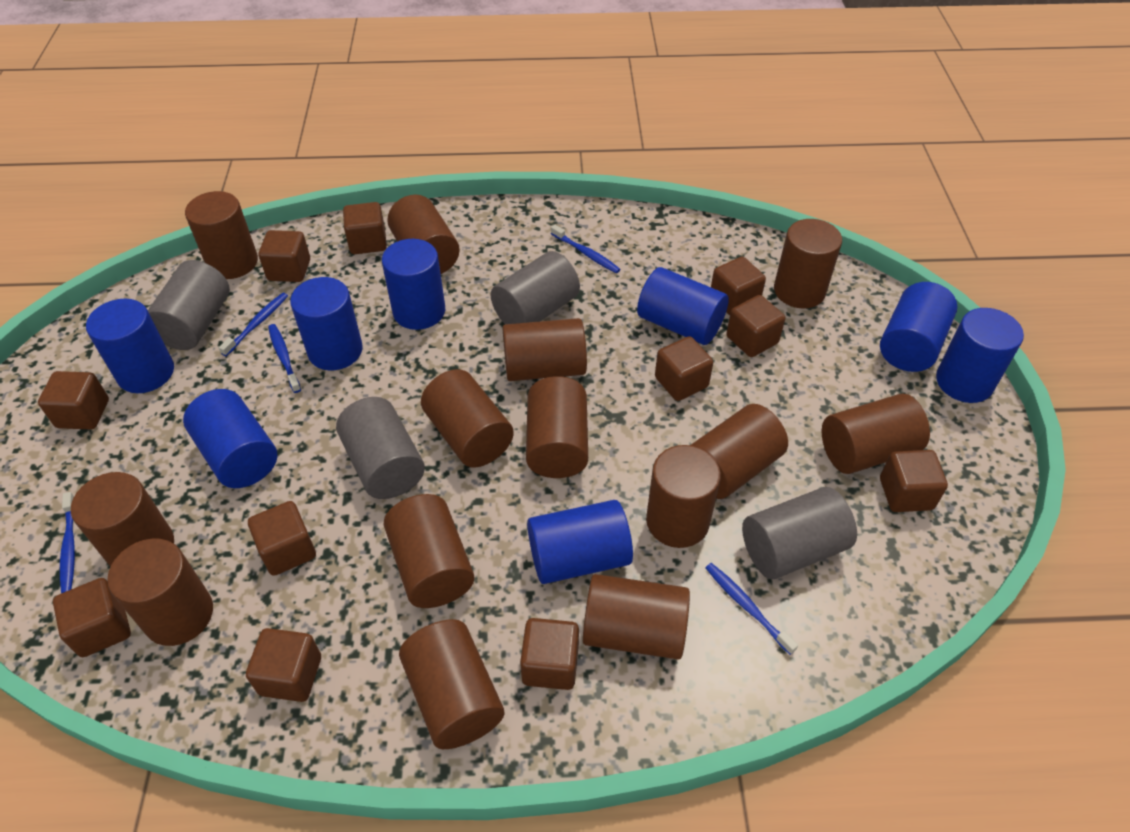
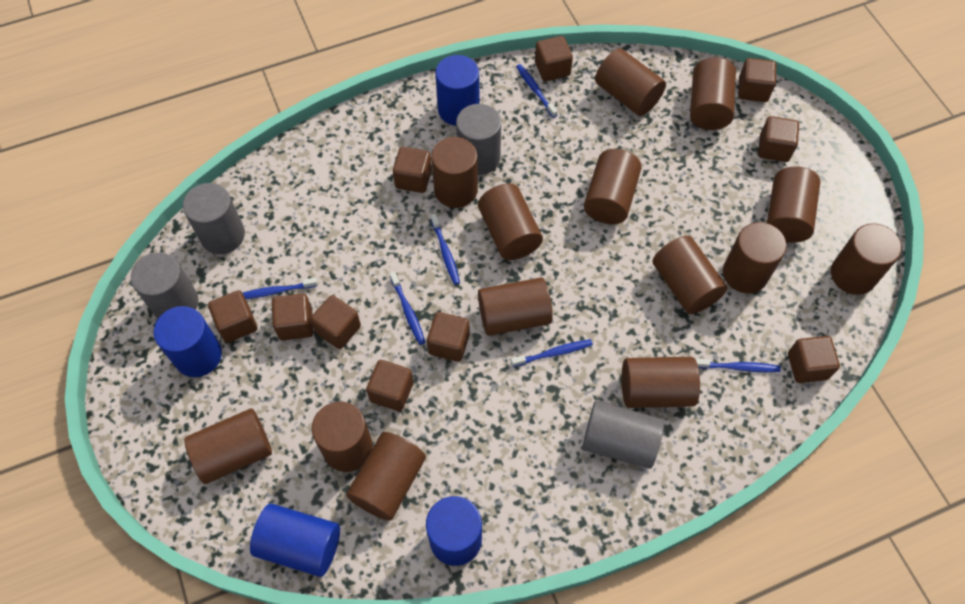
blue cylinder: [86,299,174,393] [183,389,277,488] [290,277,363,370] [382,239,445,330] [527,500,633,584] [637,267,729,345] [880,282,958,372] [936,308,1024,403] = 8 -> [154,306,222,377] [250,504,340,577] [426,496,482,566] [435,55,479,126] = 4
blue toothbrush: [60,492,75,593] [219,293,288,356] [268,324,301,393] [551,225,621,273] [705,563,798,655] = 5 -> [243,278,318,299] [390,272,426,345] [431,214,460,285] [511,339,593,367] [516,64,558,118] [696,359,780,372] = 6
brown cube: [38,371,109,429] [53,578,131,657] [246,628,321,702] [248,501,316,576] [259,230,310,282] [343,202,387,254] [520,618,579,690] [655,336,713,401] [711,257,766,315] [726,295,785,357] [880,450,948,512] = 11 -> [208,290,257,343] [272,293,314,341] [310,295,361,349] [366,360,414,411] [393,147,432,193] [427,312,470,362] [535,36,573,82] [738,58,776,102] [758,116,799,162] [788,336,840,383] = 10

